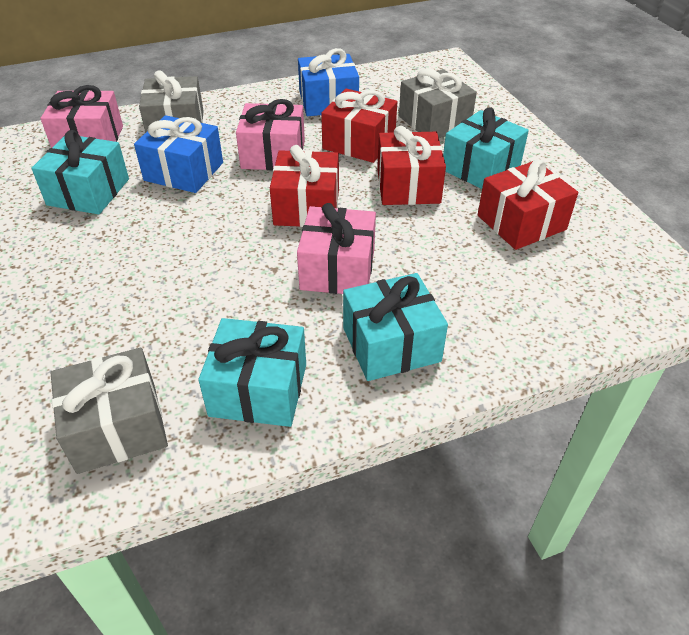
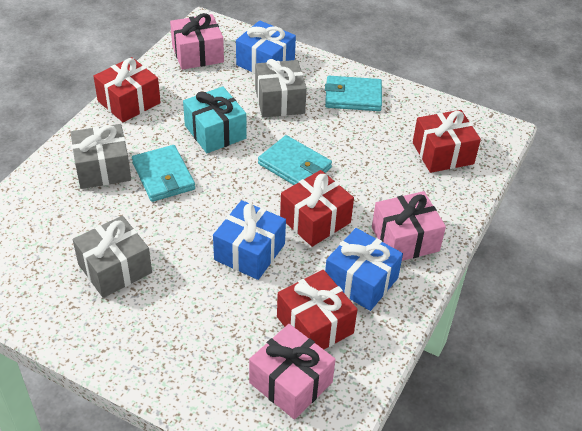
blue gift: [134,115,223,193] [298,48,359,116] = 2 -> [213,200,286,280] [236,20,296,74] [325,228,403,311] = 3
turquoise gift: [31,130,129,214] [198,318,306,427] [343,273,448,381] [443,107,529,189] = 4 -> [183,86,247,153] = 1
turquoise wallet: none = 0 -> [132,145,195,202] [258,135,332,185] [325,76,382,111] = 3

